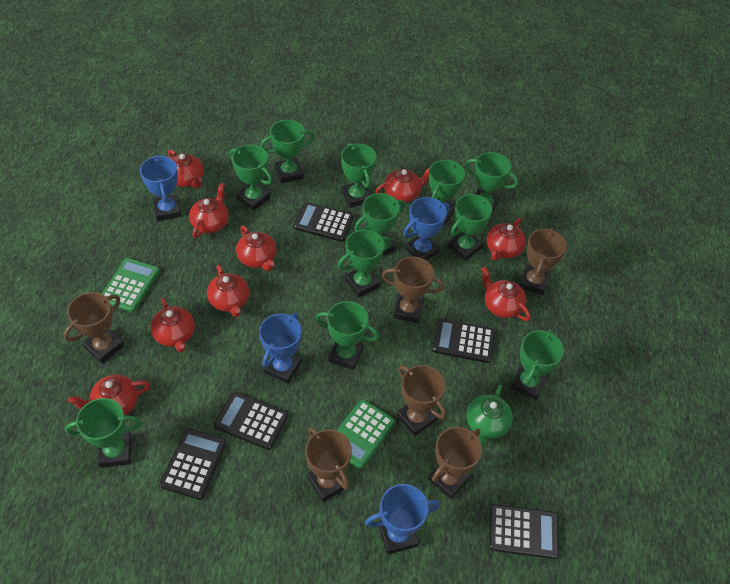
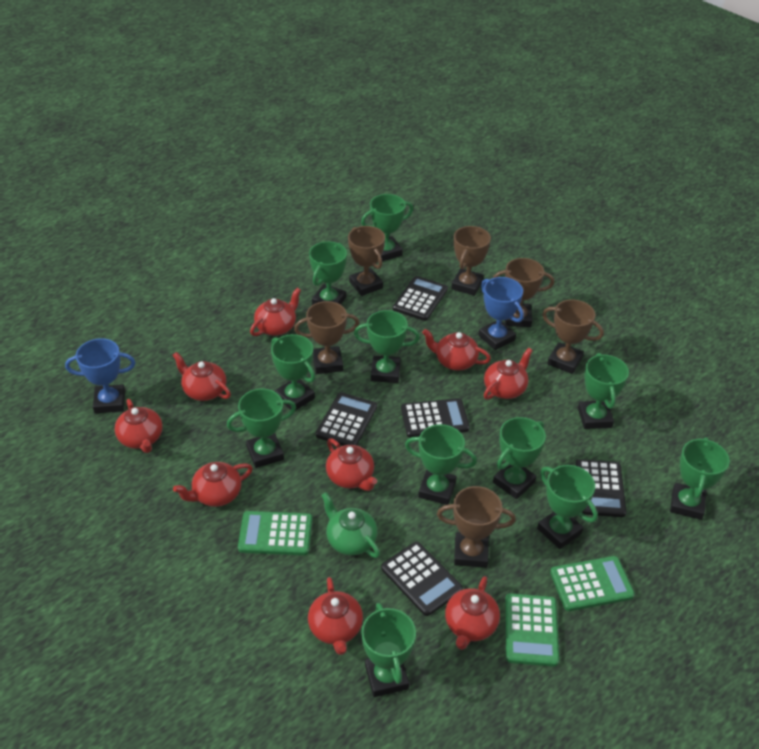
blue trophy: [140,155,182,221] [259,313,302,384] [365,484,440,554] [403,197,450,261] = 4 -> [65,338,135,413] [478,277,524,350] = 2
green calculator: [102,258,160,312] [336,400,396,469] = 2 -> [238,511,312,555] [505,593,559,667] [550,556,635,611] = 3

